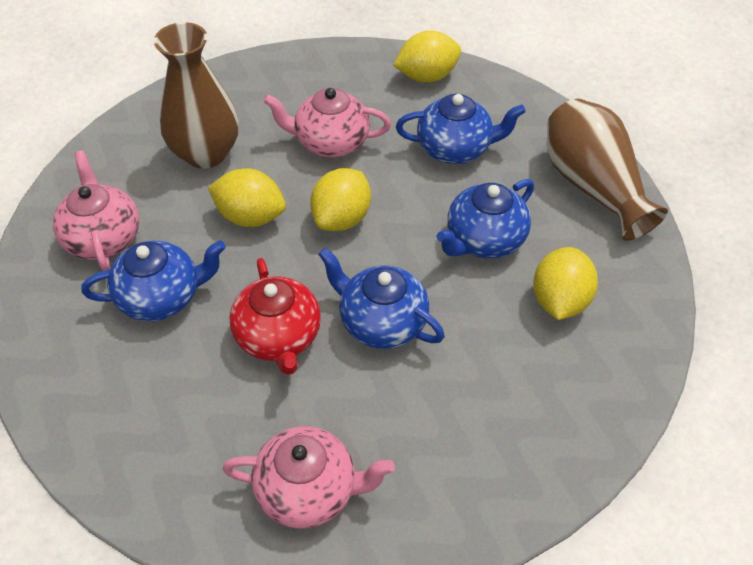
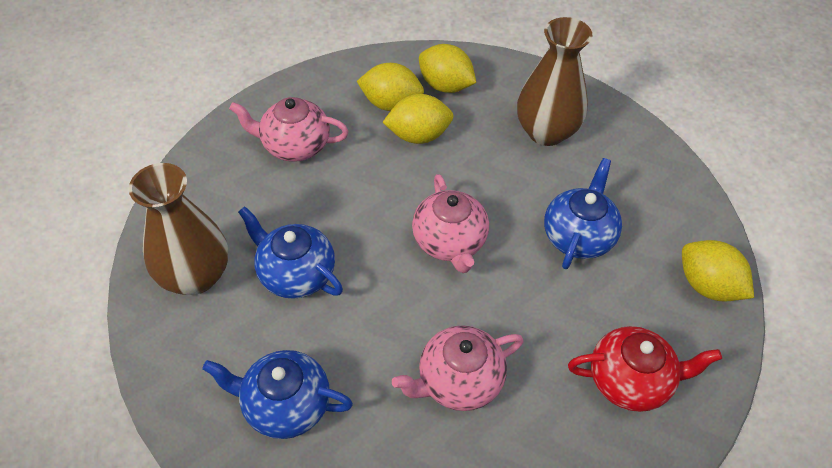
blue teapot: [81,240,226,321] [318,248,445,349] [396,94,526,164] [436,179,534,259] = 4 -> [202,350,353,439] [238,206,343,299] [544,158,622,269] = 3

